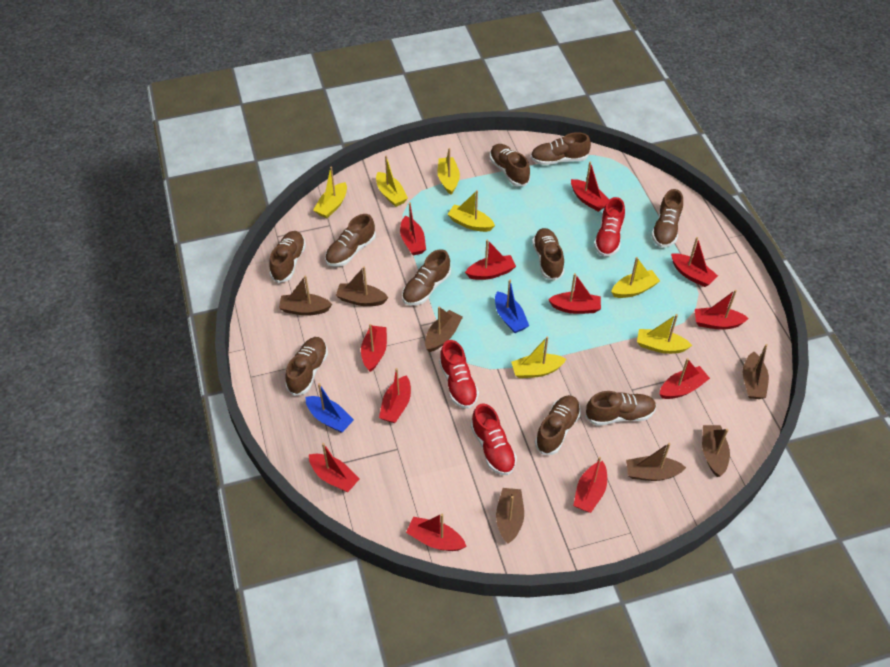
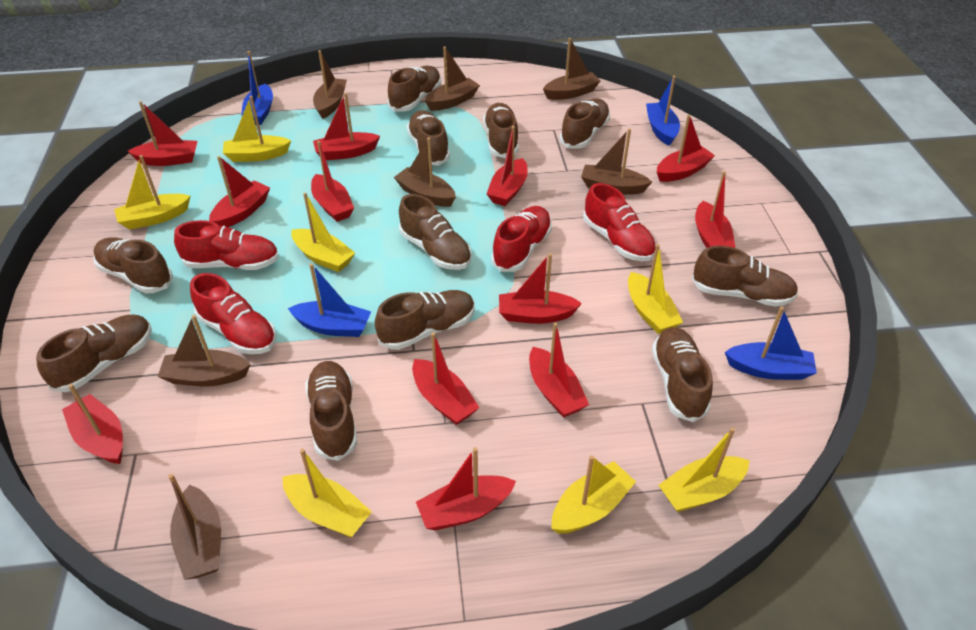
blue boat: [306,383,354,433] [495,280,529,333] = 2 -> [241,51,273,125] [288,263,371,337] [646,75,680,146] [725,307,817,380] = 4
brown shoe: [269,231,306,283] [285,337,328,396] [325,214,376,266] [402,249,451,305] [490,144,530,186] [530,132,591,165] [532,228,564,281] [535,395,581,455] [585,391,656,426] [652,189,683,247] = 10 -> [36,315,152,392] [93,237,173,293] [305,361,357,461] [375,290,475,350] [388,66,441,111] [399,194,472,270] [407,111,450,166] [483,103,519,158] [560,98,610,148] [652,327,713,422] [692,246,798,307] = 11
red shoe: [439,340,479,409] [471,403,517,475] [594,197,625,257] = 3 -> [174,220,279,270] [190,273,276,354] [491,206,552,272] [583,183,656,262] = 4

